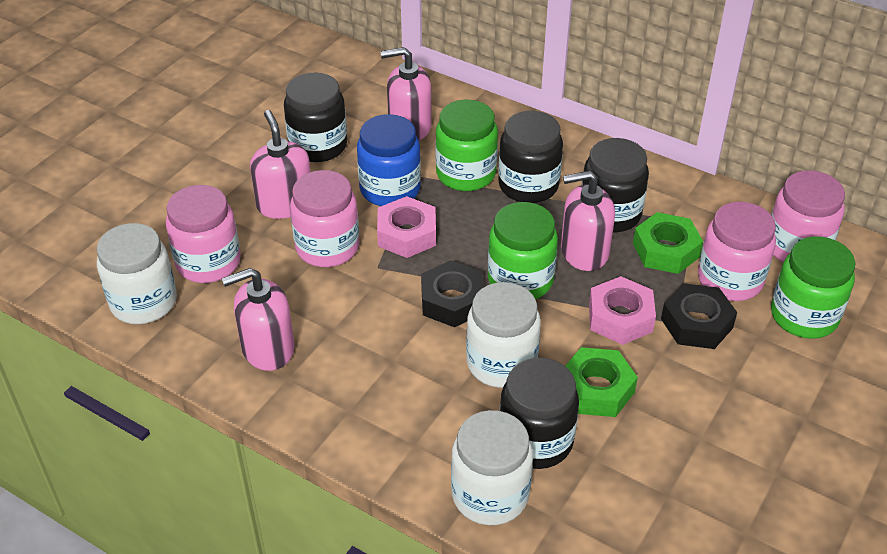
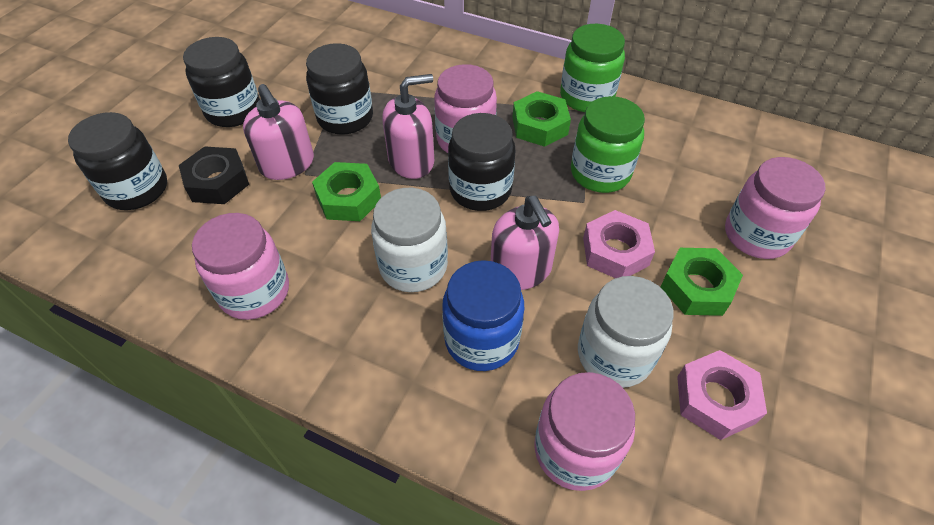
black nut: [421,260,484,327] [661,283,737,349] = 2 -> [179,146,249,204] = 1
green jar: [435,100,498,191] [488,202,558,299] [771,236,855,339] = 3 -> [560,24,625,112] [571,96,645,193] = 2
green nut: [565,347,638,417] [633,212,703,274] = 2 -> [312,162,381,221] [512,91,571,147] [660,248,743,316] = 3
pink soap dispenser: [222,268,294,371] [250,110,311,219] [380,47,432,140] [561,170,615,271] = 4 -> [243,84,314,180] [382,74,434,179] [491,196,559,290] = 3
white jar: [97,223,177,324] [451,410,533,525] [466,282,541,388] = 3 -> [371,188,448,292] [578,276,674,388] = 2

